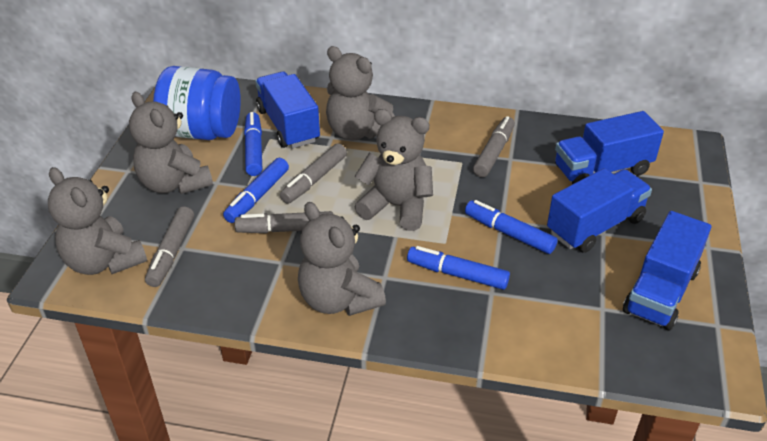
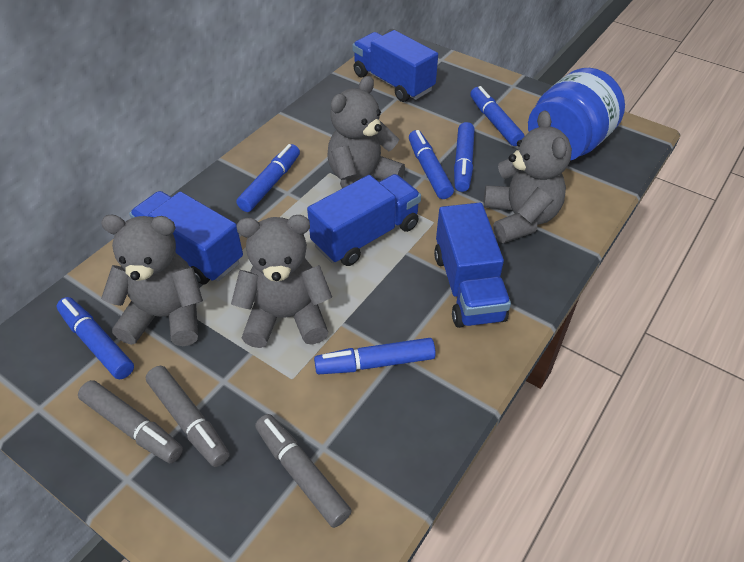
blue marker: [223,158,289,223] [244,112,262,176] [407,246,510,290] [465,200,558,254] = 4 -> [57,297,134,379] [236,144,300,212] [314,338,436,374] [409,130,454,199] [454,122,475,192] [470,86,525,146] = 6
grey marker: [145,207,194,287] [235,211,333,233] [280,143,347,204] [473,116,515,177] = 4 -> [78,380,183,463] [146,366,230,467] [255,414,351,528] = 3
grey teddy bear: [48,167,147,275] [129,92,213,194] [298,202,386,316] [326,46,395,141] [355,109,433,231] = 5 -> [101,215,203,346] [231,215,332,348] [327,76,405,188] [483,111,572,243] = 4

